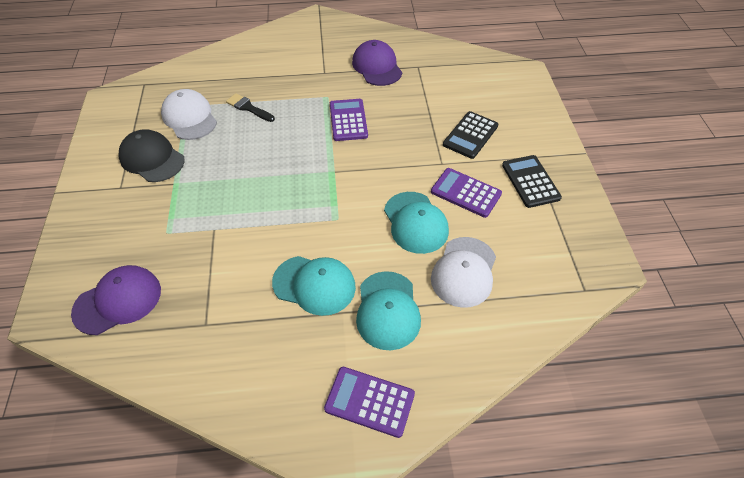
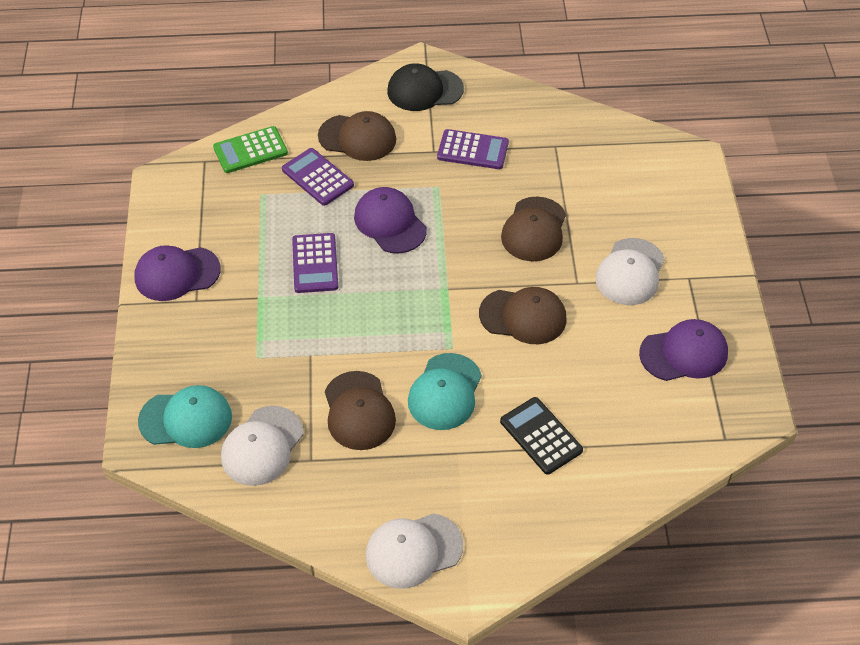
black brush: [226,93,275,122] = 1 -> none = 0
black calculator: [443,111,498,159] [502,155,562,208] = 2 -> [500,397,583,475] = 1
brown cap: none = 0 -> [318,111,396,161] [325,371,396,450] [479,287,566,344] [501,197,566,262] = 4
green calculator: none = 0 -> [213,126,288,173] = 1
purple cap: [71,265,161,335] [352,40,402,86] = 2 -> [134,245,221,301] [354,187,427,253] [639,319,728,381] = 3
turquoise cap: [272,256,356,316] [356,271,421,350] [384,192,449,254] = 3 -> [138,385,232,448] [408,353,482,430] = 2
white cap: [161,89,217,140] [431,237,496,308] = 2 -> [221,406,303,486] [366,513,463,589] [596,238,665,305] = 3

